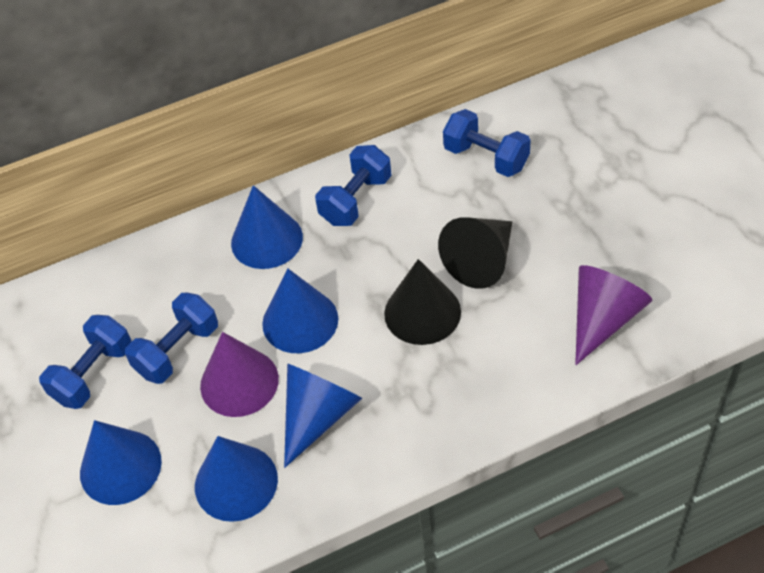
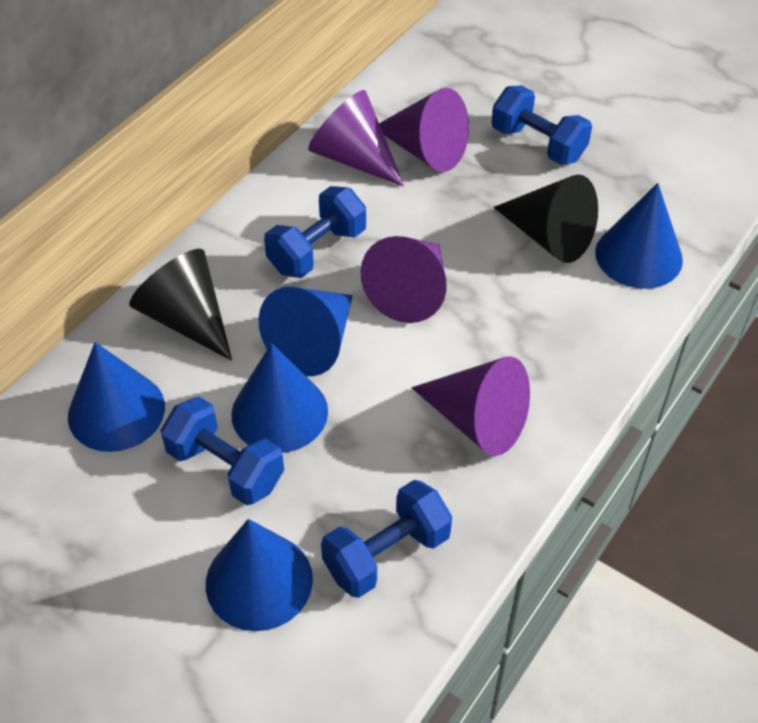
purple cone: [200,332,279,417] [575,265,653,365] = 2 -> [308,90,404,187] [360,236,446,323] [379,88,469,172] [412,356,530,456] = 4

